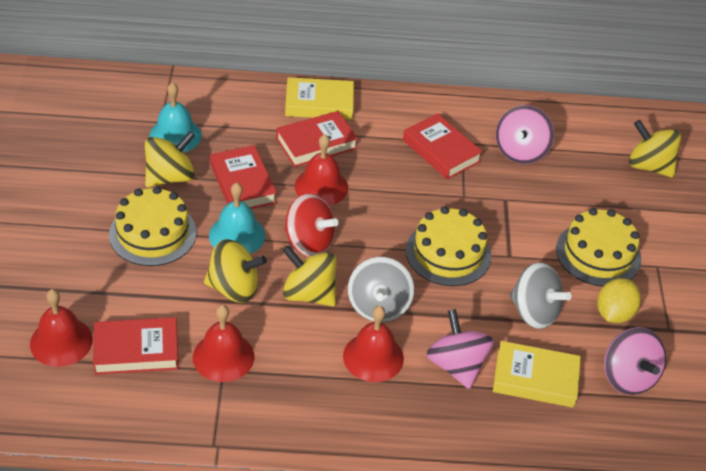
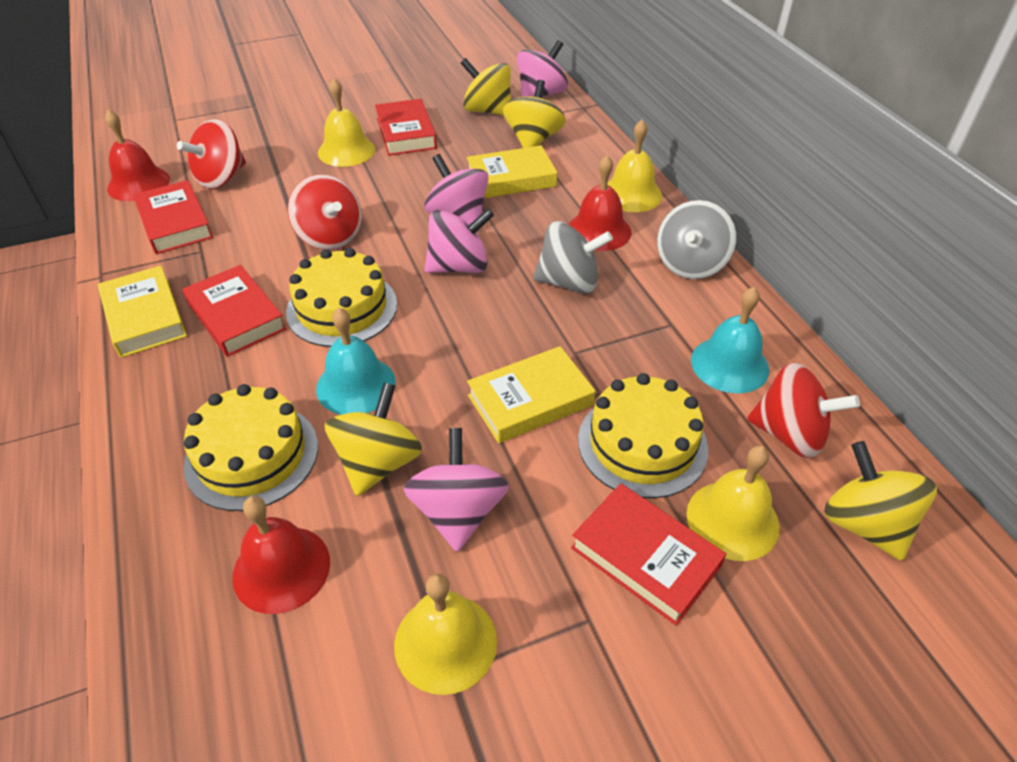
pink spinning top: [426,309,494,389] [496,105,554,164] [604,327,666,395] = 3 -> [403,428,509,552] [424,154,489,225] [425,208,494,273] [517,40,568,97] = 4
red bell: [30,289,93,367] [193,305,254,382] [295,134,348,206] [343,306,404,382] = 4 -> [105,110,170,201] [232,496,330,614] [568,155,631,251] = 3
red spinning top: [284,194,339,257] = 1 -> [177,119,246,189] [288,174,362,250] [747,363,860,458] = 3
yellow bell: none = 0 -> [318,78,375,167] [394,573,497,695] [607,120,662,212] [686,446,780,561] = 4
yellow book: [285,77,354,120] [493,341,581,408] = 2 -> [98,266,187,358] [466,145,558,198] [467,346,595,443] = 3
yellow lemon: [597,278,641,323] = 1 -> none = 0

